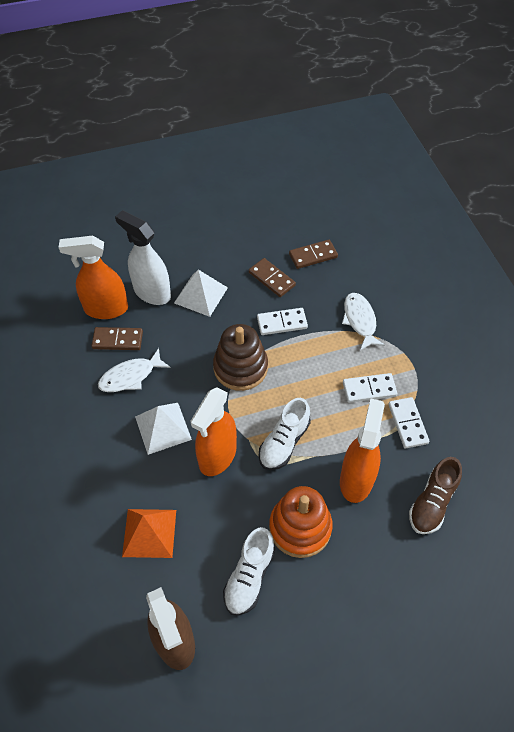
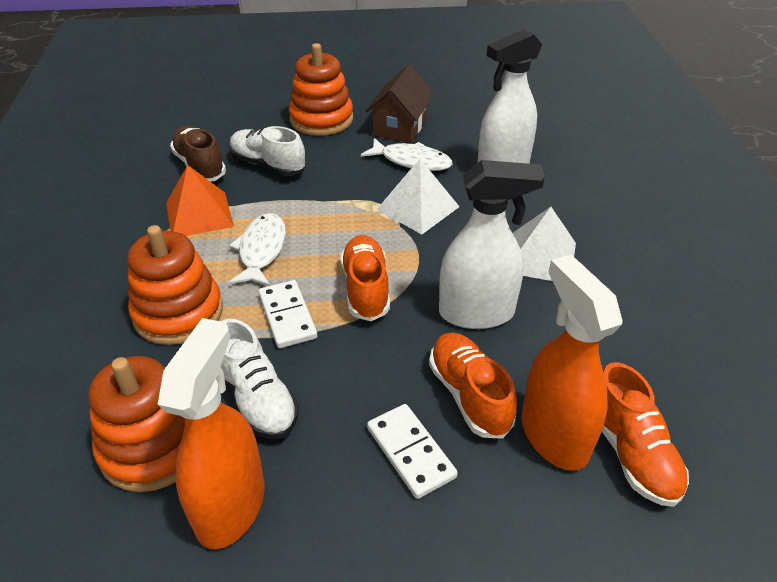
brown domino: [91,327,143,350] [249,258,296,297] [289,240,338,269] = 3 -> none = 0
brown house: none = 0 -> [366,65,434,143] = 1
brown spray bottle: [146,587,195,670] = 1 -> none = 0
brown stacking toy: [213,324,268,391] = 1 -> none = 0
orange shoe: none = 0 -> [340,235,390,321] [429,333,517,439] [602,362,689,507] = 3
orange spray bottle: [59,236,128,319] [190,387,237,476] [340,399,385,503] = 3 -> [157,318,265,549] [521,255,622,471] = 2
orange stacking toy: [269,486,332,558] = 1 -> [88,356,185,492] [127,225,223,345] [289,43,353,136] = 3
white domino: [257,308,308,335] [343,373,397,403] [388,397,429,448] = 3 -> [258,280,317,348] [367,404,458,499] = 2
white spray bottle: [115,210,171,305] = 1 -> [439,160,545,329] [478,29,542,164] = 2

